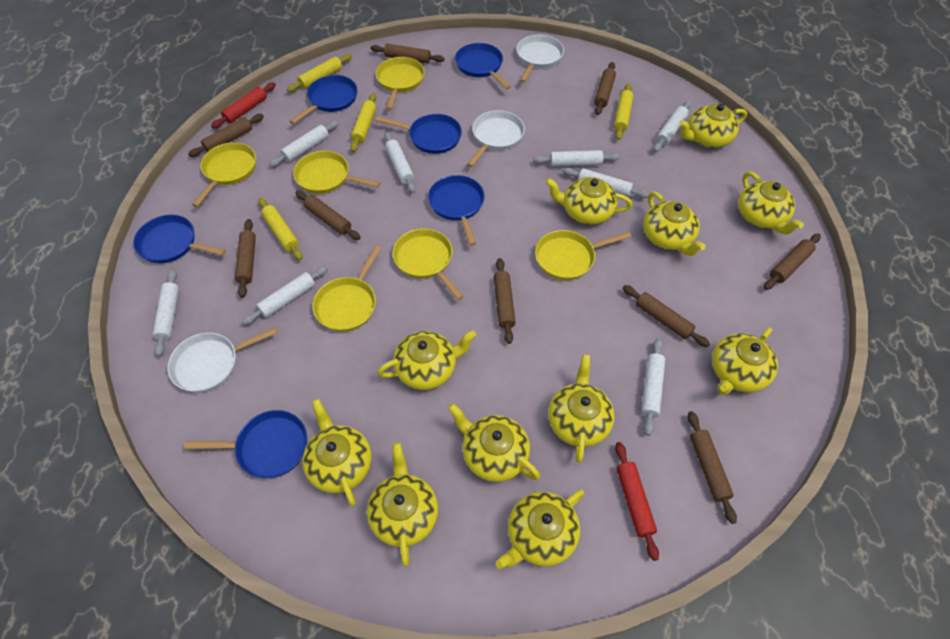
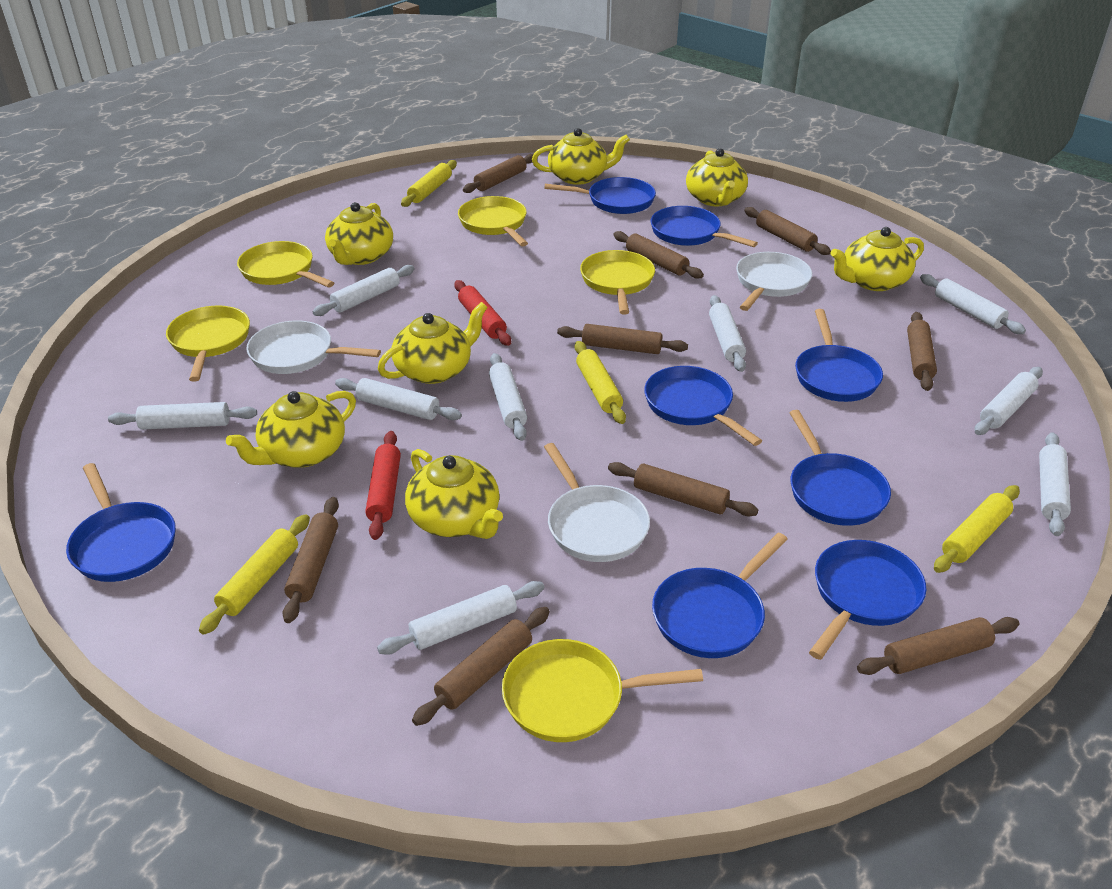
blue pan: [133,215,226,263] [184,410,307,478] [289,75,358,124] [376,114,462,154] [428,175,485,246] [455,43,511,90] = 6 -> [66,463,176,582] [544,177,656,214] [644,366,762,446] [650,206,758,247] [652,533,788,658] [790,410,891,526] [795,309,883,402] [809,540,926,660] = 8
white rolling pin: [152,269,179,357] [242,266,328,325] [269,121,339,167] [384,132,416,193] [533,150,620,167] [562,168,649,198] [641,338,666,436] [653,101,691,152] = 8 -> [108,402,257,430] [313,265,415,316] [335,378,462,420] [377,581,544,655] [489,353,527,441] [709,295,746,372] [920,274,1026,334] [975,367,1043,435] [1039,432,1071,536] = 9
yellow pan: [192,142,256,207] [293,151,380,194] [312,245,381,332] [376,57,425,110] [392,229,464,300] [535,230,632,280] = 6 -> [166,305,250,382] [237,241,334,287] [458,196,528,246] [502,639,703,742] [580,250,655,315] = 5
yellow teapot: [302,399,372,506] [367,443,438,566] [377,330,476,390] [448,403,540,482] [496,489,584,569] [545,177,632,225] [548,355,615,462] [643,192,706,256] [679,103,747,148] [712,328,778,395] [738,171,804,235] = 11 -> [226,391,356,467] [325,202,393,265] [378,302,488,384] [405,449,503,539] [532,128,630,185] [686,148,748,206] [831,227,924,291] = 7

